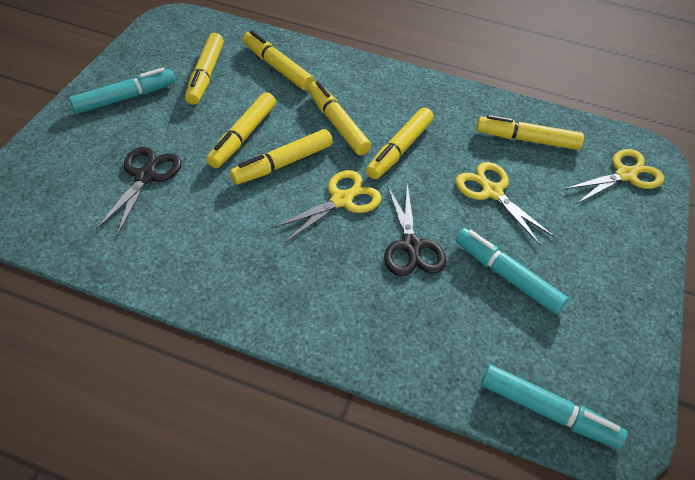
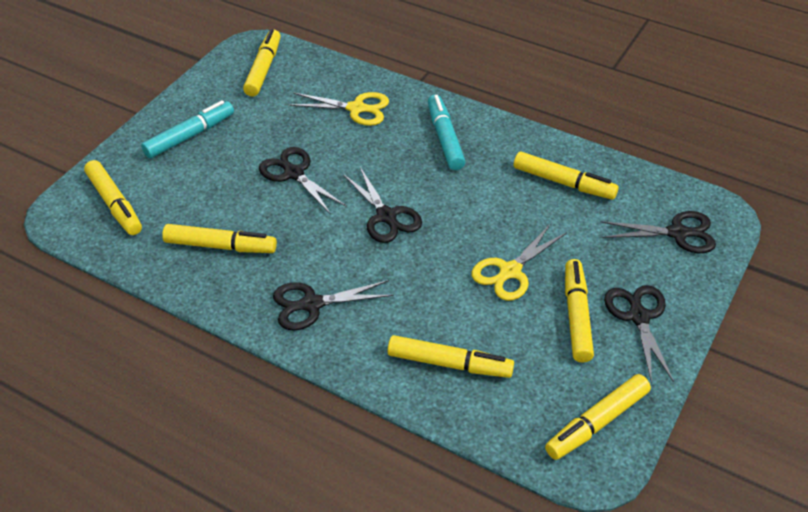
black scissors: [96,147,182,236] [384,183,446,276] = 2 -> [259,147,347,215] [273,280,394,331] [343,167,422,243] [601,211,716,253] [604,285,674,384] = 5
turquoise marker: [69,68,175,114] [455,228,568,314] [481,365,627,449] = 3 -> [141,100,234,158] [428,95,465,170] = 2
yellow scissors: [272,170,381,243] [456,162,555,245] [564,149,664,204] = 3 -> [289,92,389,126] [472,225,567,301] = 2

